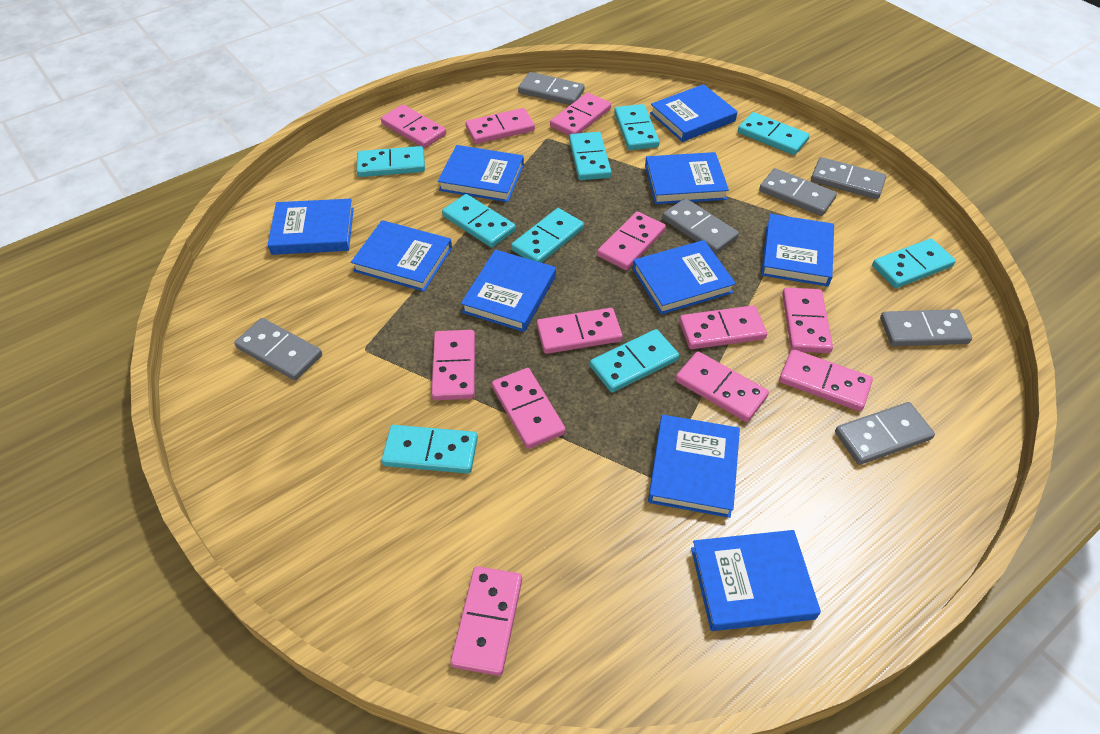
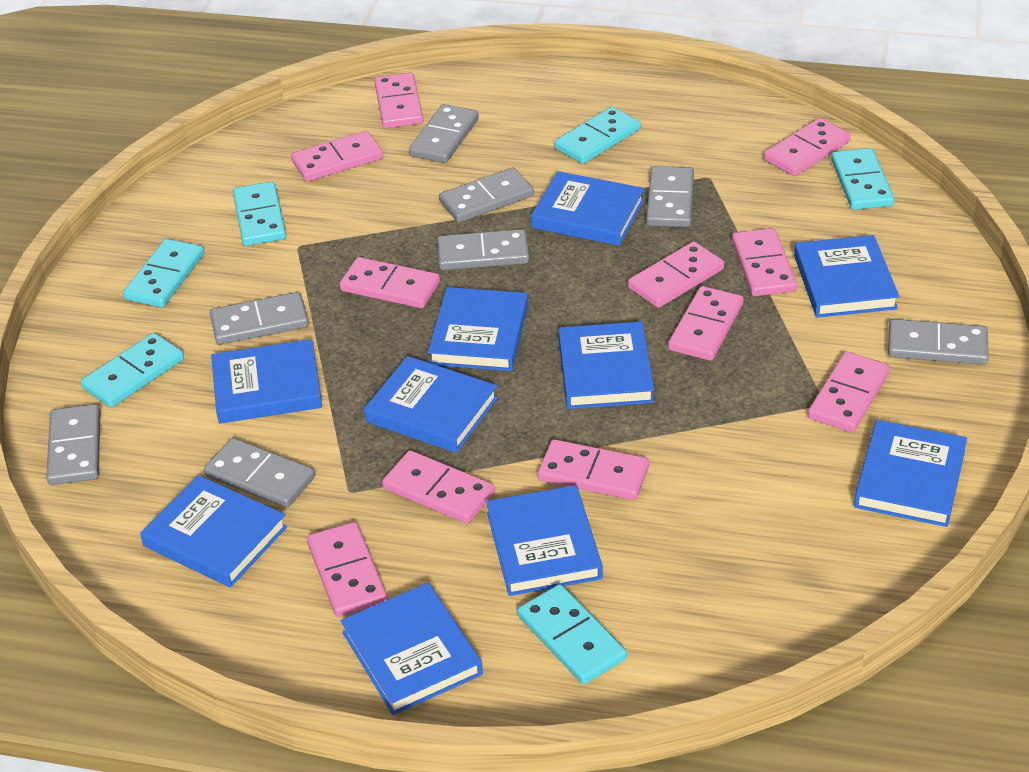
grey domino: [234,318,322,381] [518,72,585,105] [662,198,739,254] [759,168,837,216] [811,157,886,199] [835,402,935,465] [880,309,972,346] = 7 -> [46,404,101,485] [204,438,315,508] [210,292,309,345] [409,104,479,163] [437,229,530,270] [439,168,534,223] [646,166,694,227] [888,319,989,365] = 8
pink domino: [381,104,446,148] [431,330,475,400] [450,566,522,676] [466,108,535,144] [492,368,566,449] [537,308,623,354] [550,93,611,135] [597,211,666,270] [675,351,769,422] [679,305,767,349] [779,349,873,411] [782,288,833,353] = 12 -> [291,131,383,182] [307,522,387,617] [340,257,440,308] [374,72,423,128] [382,450,495,524] [537,439,649,500] [628,241,724,308] [668,286,744,361] [732,228,797,296] [764,118,851,176] [808,352,890,433] = 11
turquoise domino: [357,146,425,177] [382,425,478,474] [442,194,516,248] [511,208,584,263] [569,132,612,180] [590,329,679,392] [614,104,660,150] [738,112,810,155] [872,238,956,288] = 9 -> [81,333,184,408] [123,239,204,307] [233,182,286,246] [517,584,627,684] [554,107,640,164] [831,148,894,210] = 6

